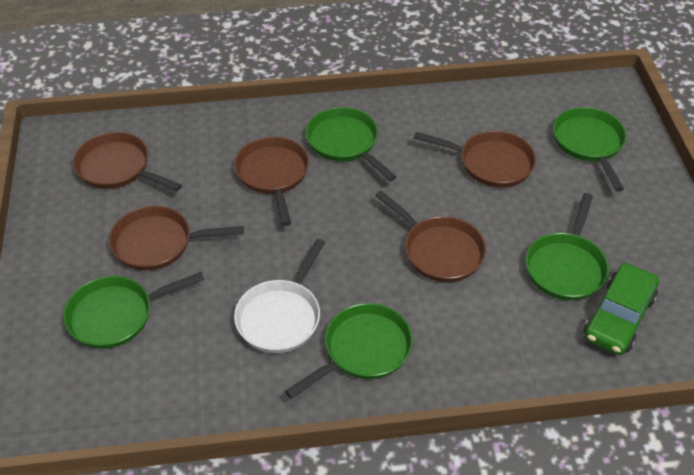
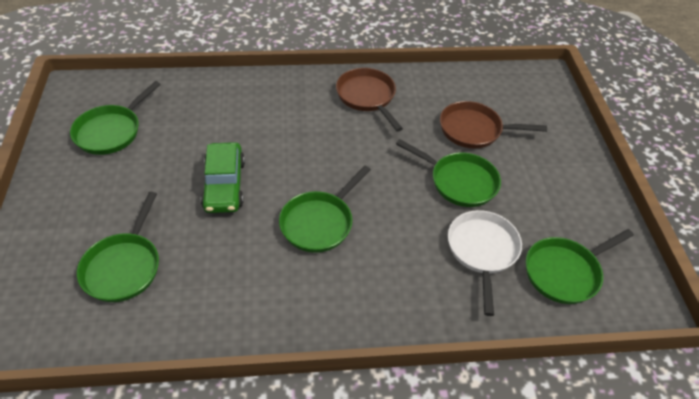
brown pan: [73,132,182,191] [109,206,244,271] [234,137,309,226] [375,191,486,282] [414,131,536,188] = 5 -> [336,68,403,132] [440,101,547,149] = 2

